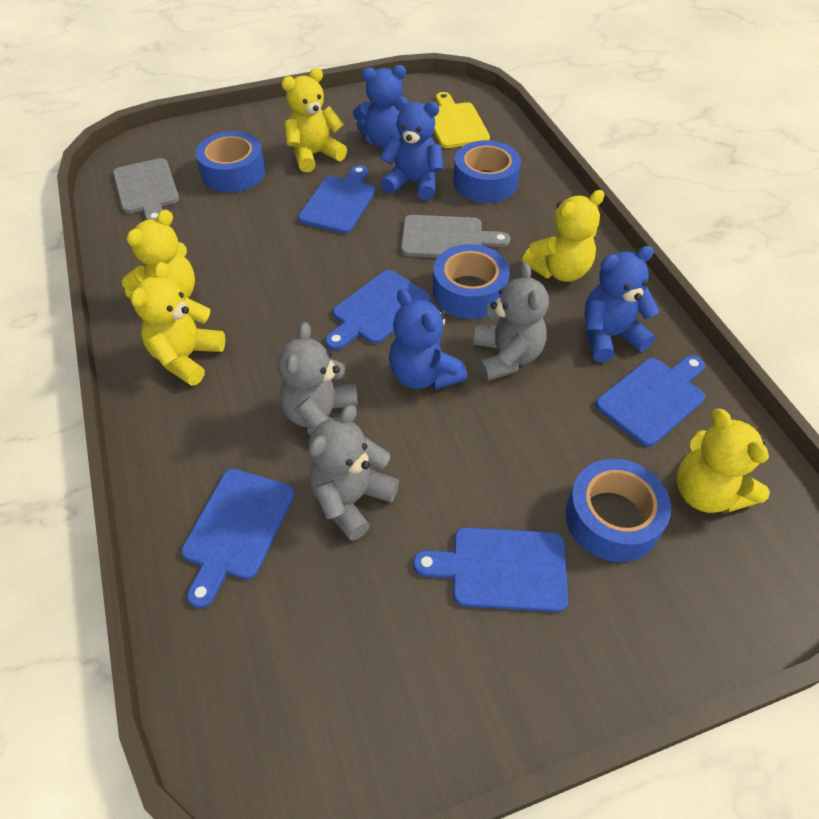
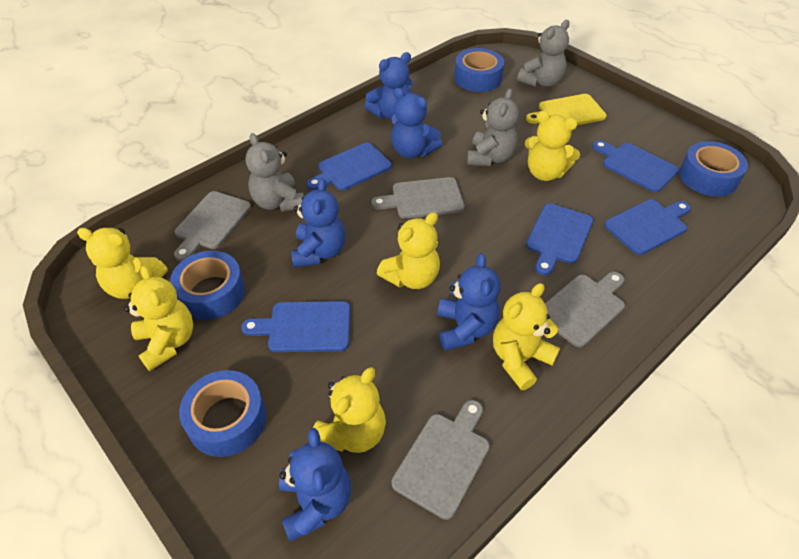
blue teddy bear: [353,65,406,148] [380,96,443,200] [389,289,467,390] [584,246,659,362] = 4 -> [279,428,351,541] [291,178,345,267] [365,52,412,120] [391,88,442,158] [438,253,500,351] = 5
grey cutting board: [113,158,179,220] [401,215,510,258] = 2 -> [174,191,251,261] [371,177,464,219] [392,400,490,520] [545,272,625,347] = 4
yellow teddy bear: [122,210,195,299] [131,262,225,386] [281,68,347,173] [522,190,605,282] [677,409,770,513] = 5 -> [77,228,168,299] [124,265,193,371] [313,367,386,453] [377,212,440,289] [493,283,560,390] [525,111,580,181] = 6

